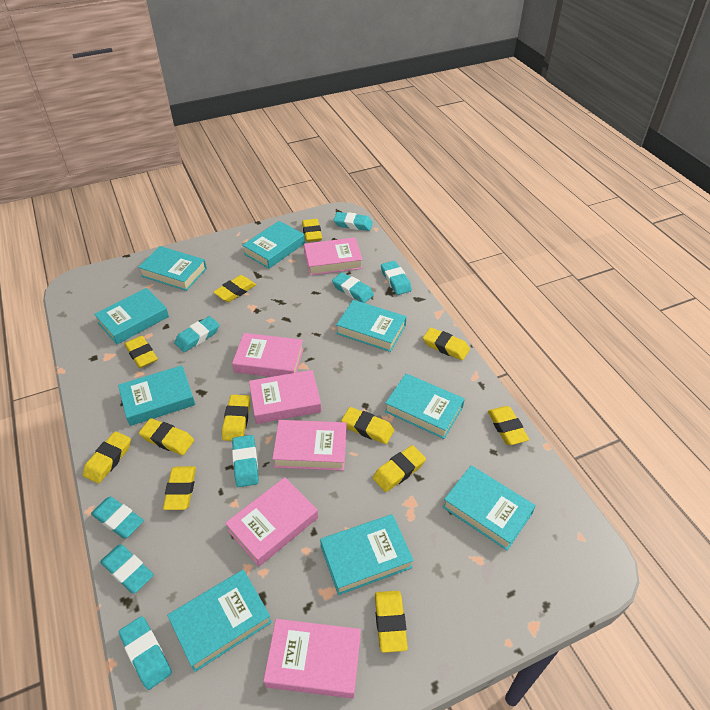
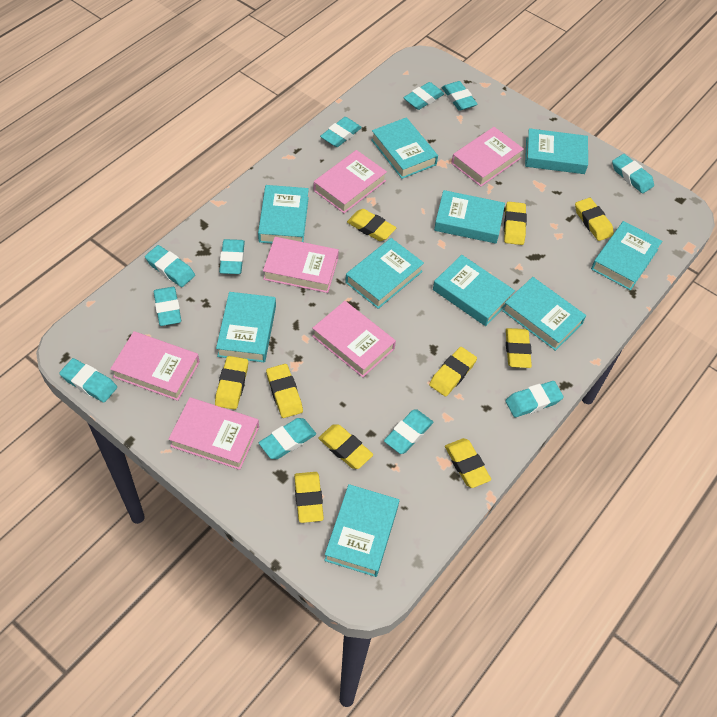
turquoise book: [94,288,169,344] [118,365,195,426] [138,246,207,291] [167,569,272,672] [242,221,305,269] [320,514,414,595] [336,300,407,352] [385,373,465,439] [443,465,536,550] = 9 -> [216,292,276,362] [258,185,309,243] [324,484,399,577] [345,238,424,309] [371,117,438,179] [433,255,515,326] [434,190,505,243] [502,277,586,351] [525,128,588,174] [591,221,662,290] = 10
turquoise eraser: [91,497,144,538] [100,544,154,594] [119,616,172,690] [174,316,219,352] [232,435,259,487] [332,272,374,303] [334,212,373,231] [381,261,412,295] = 8 -> [59,358,117,403] [145,245,195,287] [154,287,181,326] [219,239,245,274] [259,418,316,459] [320,117,362,147] [384,409,433,454] [403,82,444,110] [442,81,477,111] [505,381,564,417] [612,154,654,194] = 11
yellow eraser: [83,431,131,483] [125,336,158,368] [139,418,194,455] [163,466,196,510] [213,275,256,302] [222,395,250,441] [302,219,322,242] [341,407,394,444] [373,445,426,492] [375,591,408,653] [423,327,470,360] [488,406,529,445] = 12 -> [215,356,248,410] [266,364,303,418] [294,472,324,523] [318,424,373,469] [347,209,396,241] [429,347,477,396] [445,438,491,488] [504,202,527,245] [506,328,532,368] [575,198,614,241] = 10

